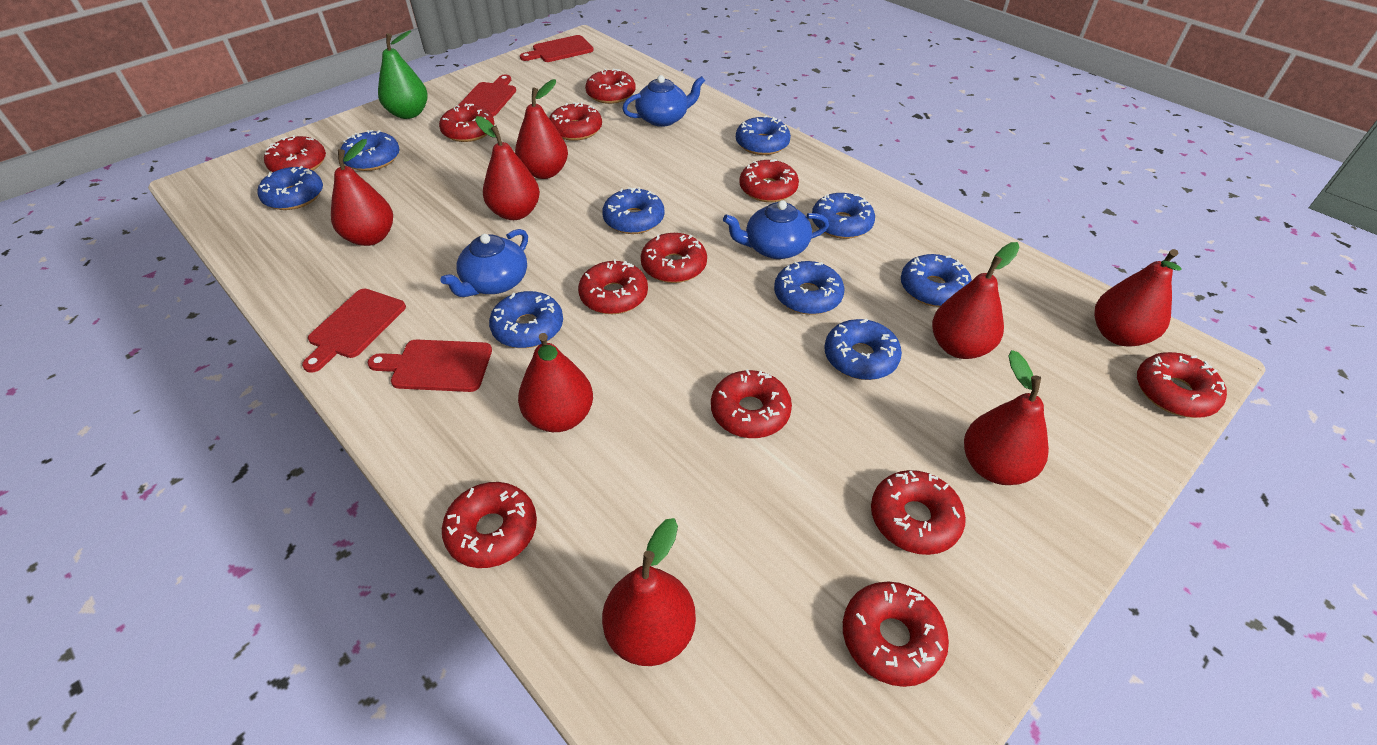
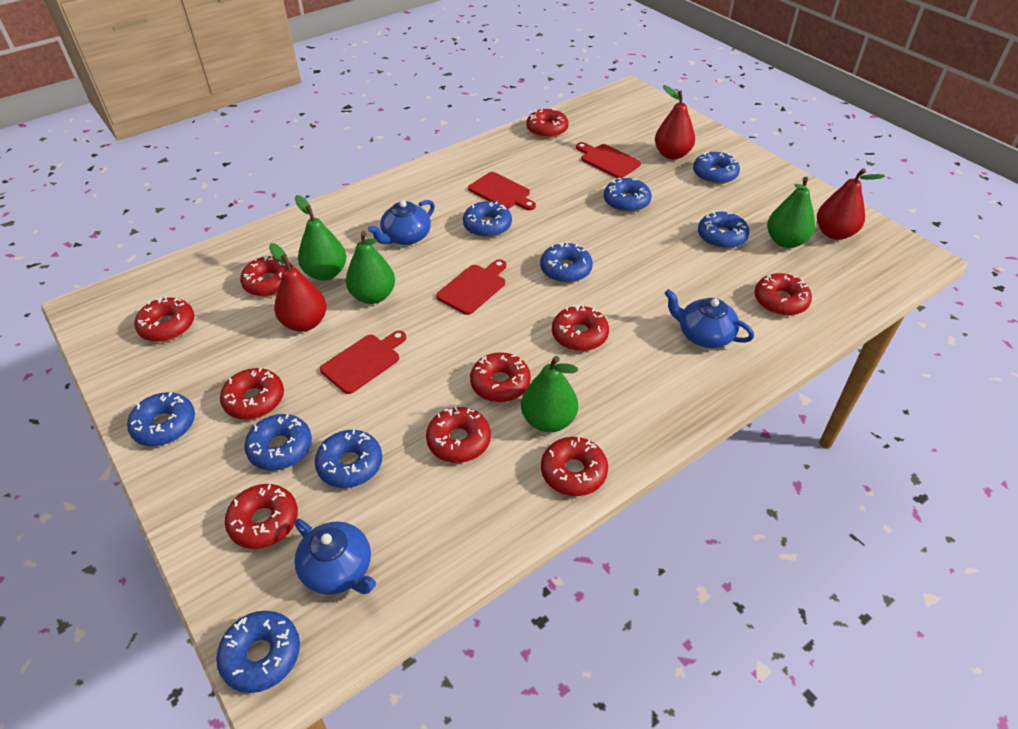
green pear: [378,31,428,119] = 1 -> [295,195,346,280] [346,231,395,304] [521,356,578,432] [767,177,815,248] = 4
red donut: [264,135,326,172] [439,104,495,142] [442,482,537,568] [549,102,602,141] [578,259,648,314] [585,68,636,104] [641,233,707,283] [711,369,792,438] [739,159,799,202] [843,581,949,687] [871,470,966,555] [1137,352,1227,418] = 12 -> [134,296,194,342] [220,368,284,420] [225,484,298,549] [240,255,293,297] [426,407,491,463] [470,352,531,402] [526,108,569,138] [541,437,608,496] [552,305,609,351] [755,273,812,316] = 10
red pear: [331,139,393,246] [475,116,540,220] [515,79,568,179] [518,333,593,432] [602,518,696,666] [932,242,1020,359] [964,350,1049,485] [1094,249,1182,347] = 8 -> [269,243,327,332] [655,85,695,160] [817,168,885,240] = 3

